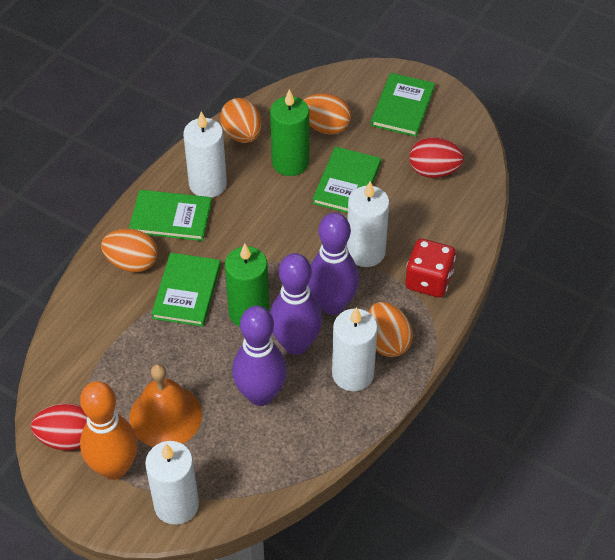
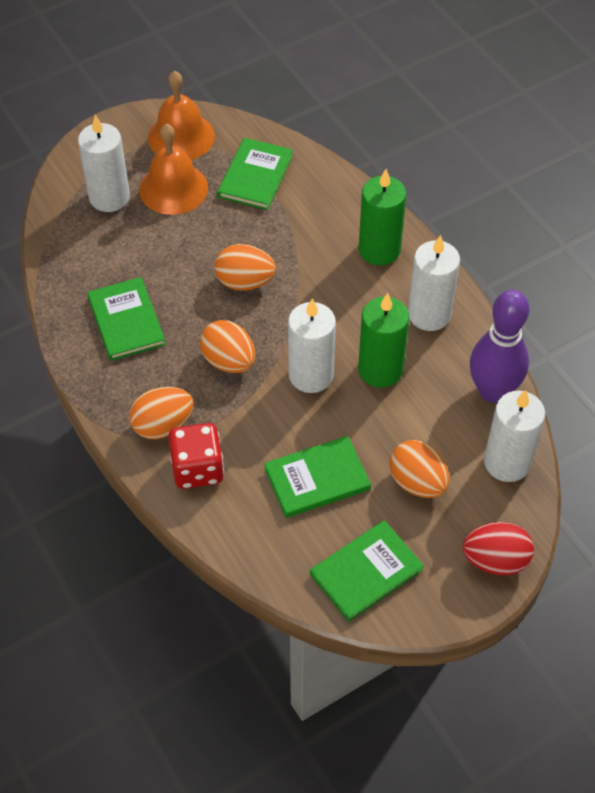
orange bell: [129,364,202,447] = 1 -> [139,124,208,215] [148,71,215,160] = 2
orange bowling pin: [80,381,138,480] = 1 -> none = 0
purple bowling pin: [232,306,287,406] [270,253,322,355] [308,212,359,315] = 3 -> [470,290,529,403] = 1
red egg: [31,403,88,451] [409,137,464,178] = 2 -> [463,522,534,576] = 1

